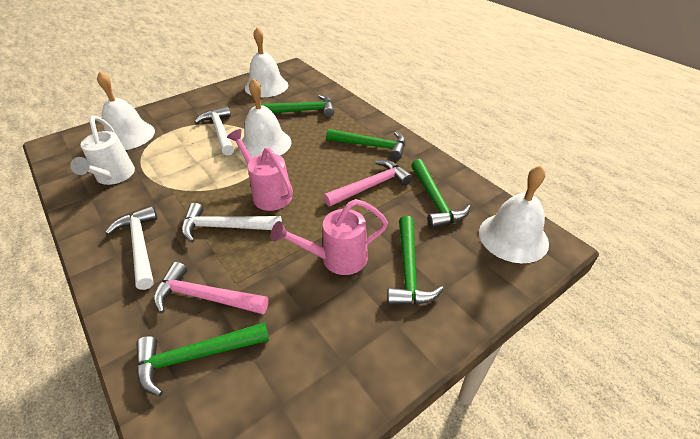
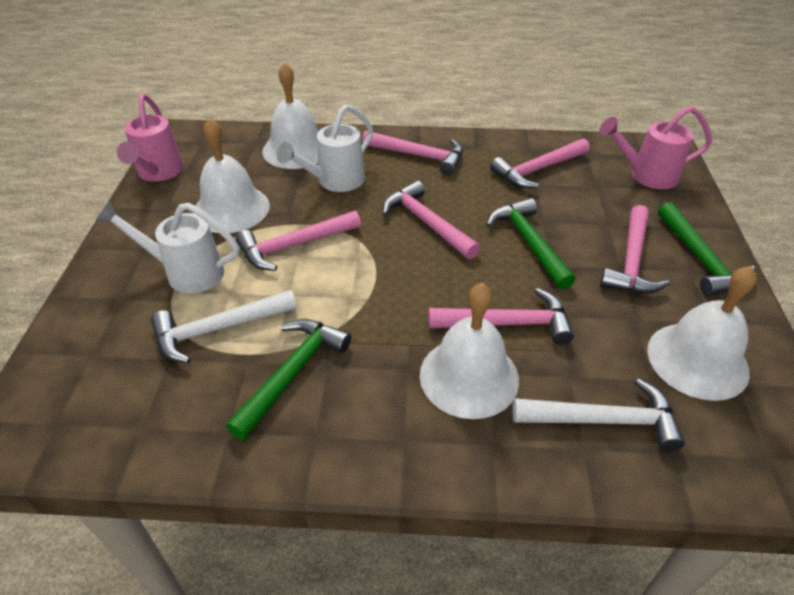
green hammer: [136,322,269,396] [261,95,334,117] [326,129,405,160] [387,216,444,305] [411,159,470,228] = 5 -> [226,319,351,440] [486,198,576,290] [658,202,755,296] = 3
pink hammer: [153,262,269,314] [323,160,412,207] = 2 -> [236,210,361,271] [362,130,463,175] [382,180,480,259] [428,288,574,345] [490,138,590,188] [600,205,670,294] = 6
white hammer: [106,206,158,290] [181,203,282,243] [195,106,234,156] = 3 -> [151,290,297,363] [513,379,685,452] = 2
white watering can: [70,115,135,185] = 1 -> [96,201,239,294] [277,104,373,192] = 2

